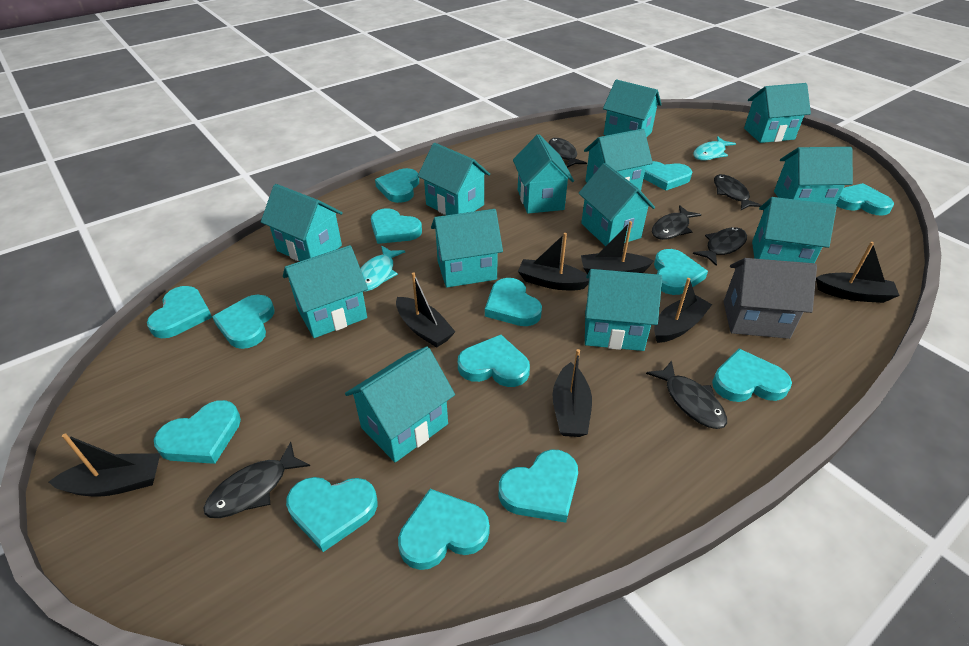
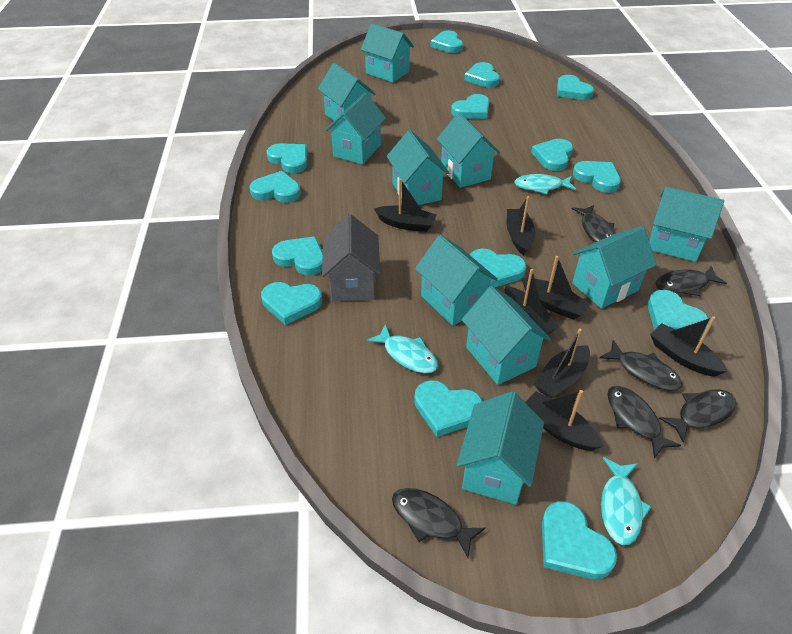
turquoise fish: [360,245,405,292] [693,136,736,160] = 2 -> [366,324,438,373] [514,174,576,194] [601,457,651,545] = 3
turquoise house: [261,184,343,261] [283,245,368,338] [345,346,455,462] [418,143,490,215] [431,209,503,288] [513,134,574,214] [579,163,655,246] [584,129,653,191] [585,269,662,351] [603,79,662,137] [744,83,811,143] [752,197,837,263] [774,147,853,204] = 13 -> [318,63,376,123] [325,93,386,165] [360,23,414,83] [387,130,449,205] [415,235,498,326] [437,113,500,188] [457,391,544,505] [462,286,551,385] [572,226,656,309] [649,187,724,262] = 10

